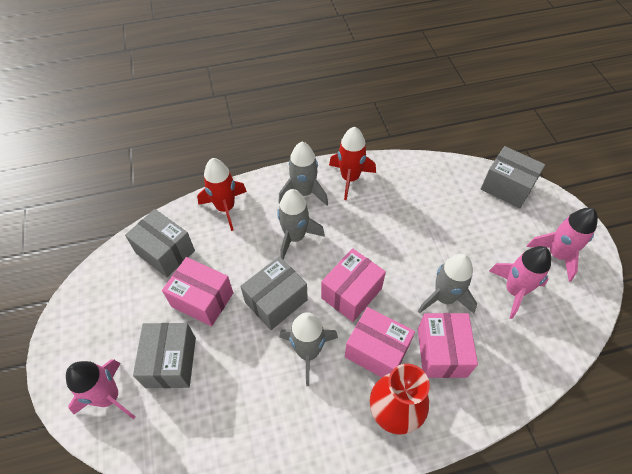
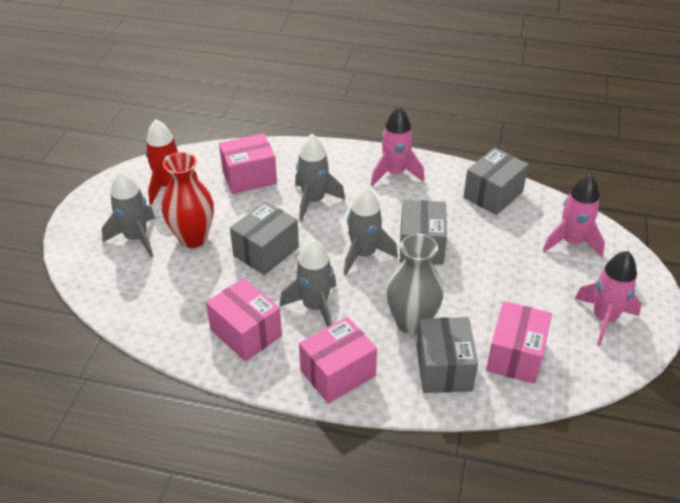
grey vase: none = 0 -> [386,234,444,335] = 1
red rocket: [197,158,247,231] [329,127,376,200] = 2 -> [145,119,198,205] = 1

